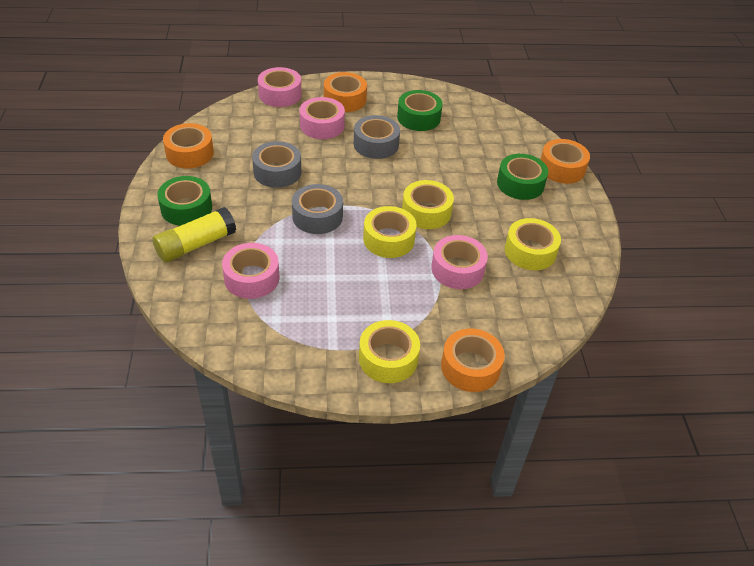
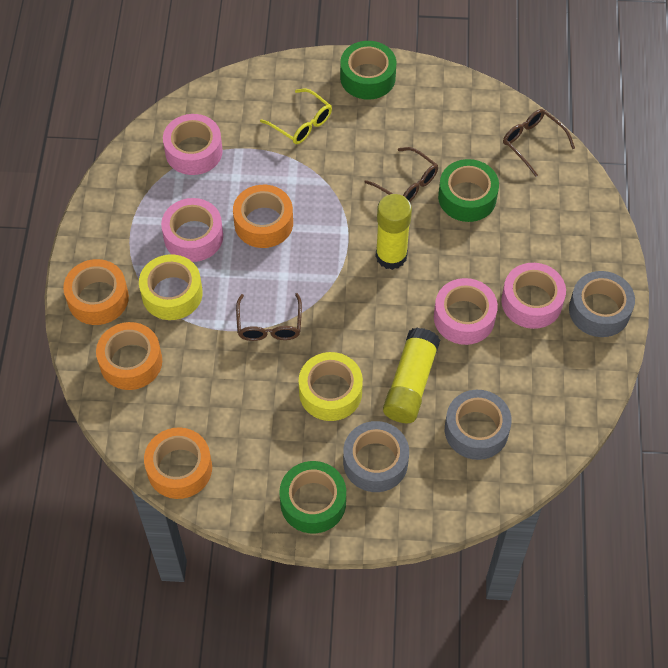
brown glasses: none = 0 -> [236,293,302,341] [364,147,438,202] [503,109,575,177] = 3
yellow glasses: none = 0 -> [260,89,332,144] = 1
yellow glue stick: [153,207,236,263] = 1 -> [376,194,412,270] [383,328,440,423] = 2
yellow tape: [359,320,420,383] [363,206,417,258] [402,180,454,229] [505,218,561,270] = 4 -> [139,254,203,320] [299,352,363,421] = 2

